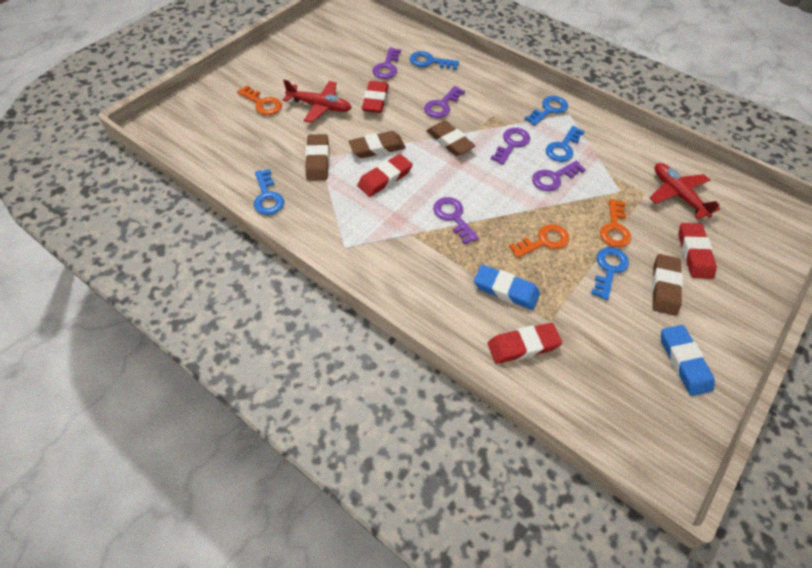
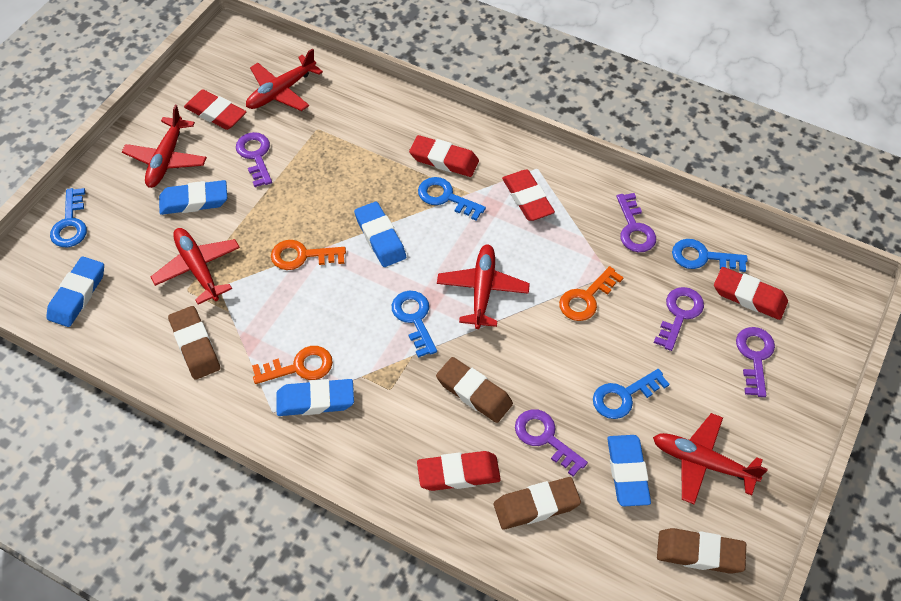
blue eraser: [474,265,540,310] [661,325,715,396] = 2 -> [46,257,104,327] [159,180,227,215] [276,379,354,416] [354,202,406,267] [607,435,651,507] = 5
red eraser: [357,154,413,197] [362,81,389,113] [488,323,562,364] [678,223,717,279] = 4 -> [184,89,246,130] [409,135,479,177] [417,451,501,491] [502,170,555,221] [714,267,788,320] = 5
red plane: [283,79,352,123] [649,163,720,219] = 2 -> [122,105,207,188] [151,228,240,305] [246,48,323,111] [437,244,530,329] [653,413,768,504] = 5

